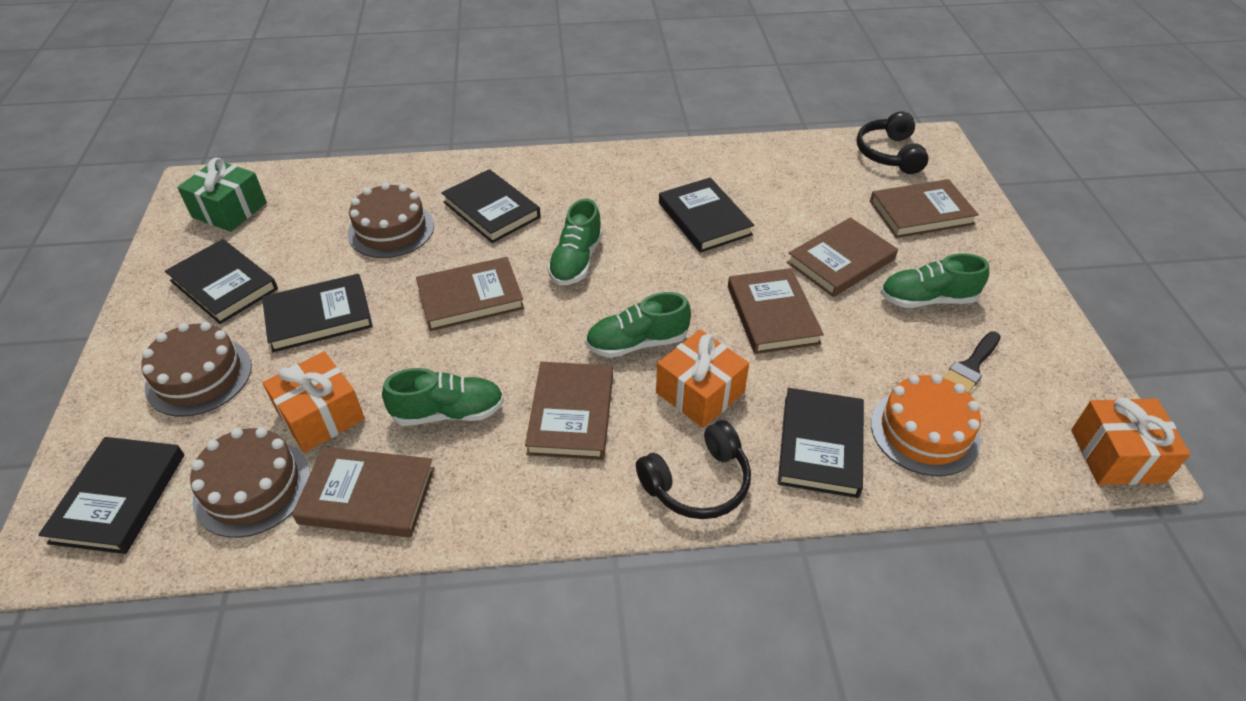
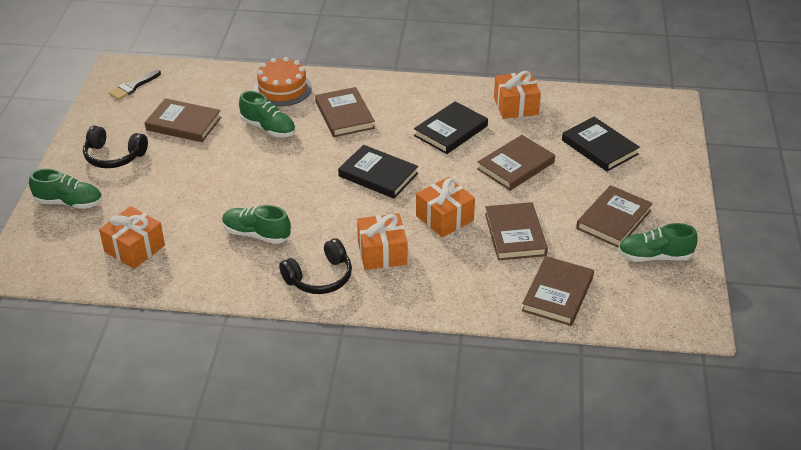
black book: [38,437,184,554] [165,239,278,324] [262,274,373,352] [441,169,541,243] [659,178,754,253] [778,388,864,498] = 6 -> [338,145,418,199] [414,101,488,154] [562,117,640,171] = 3
brown cake: [141,322,252,417] [190,427,310,538] [348,182,434,258] = 3 -> none = 0
green gift: [177,158,267,232] = 1 -> none = 0
orange gift: [263,351,365,453] [656,330,749,428] [1071,398,1191,485] = 3 -> [99,206,165,269] [357,213,407,270] [416,177,475,237] [494,71,541,119] = 4

